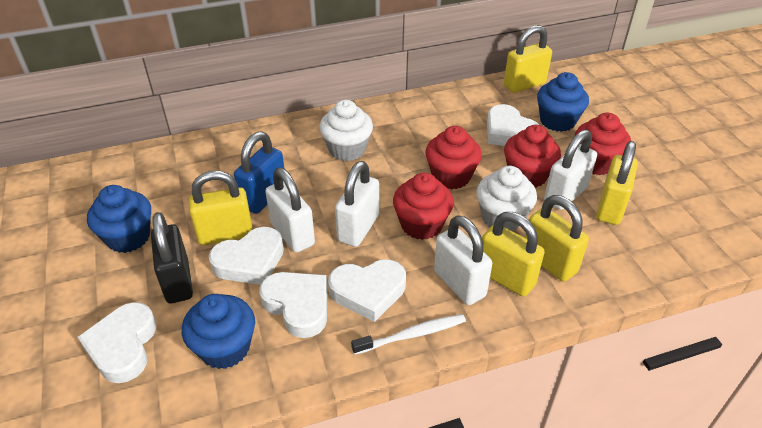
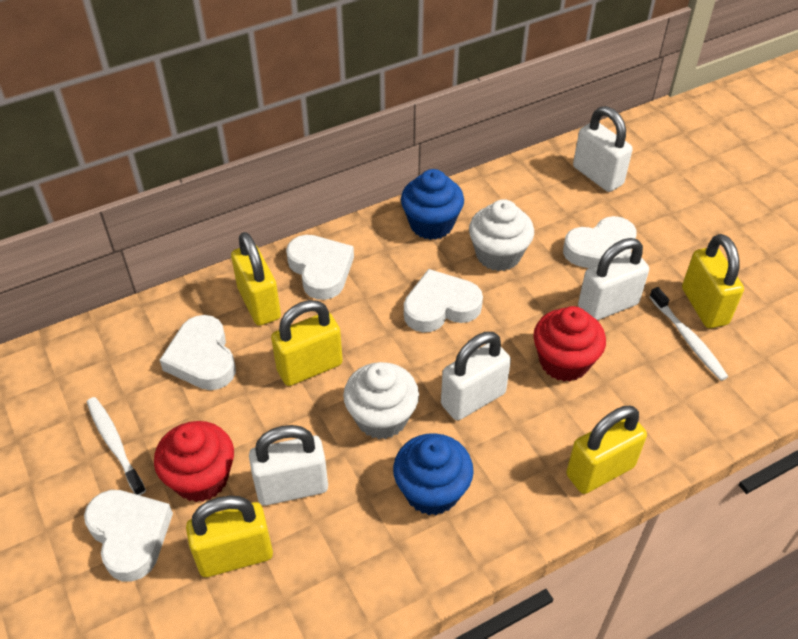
black padlock: [151,212,193,304] = 1 -> none = 0
blue cupcake: [87,185,151,253] [182,294,255,369] [537,72,589,132] = 3 -> [393,433,474,515] [401,169,464,240] = 2
blue padlock: [234,132,284,214] = 1 -> none = 0
red cupcake: [393,173,454,240] [425,126,482,189] [504,125,561,188] [575,113,631,175] = 4 -> [154,421,234,502] [533,306,606,382] = 2
white toothbrush: [351,314,466,355] = 1 -> [87,397,146,495] [649,287,728,381] = 2

